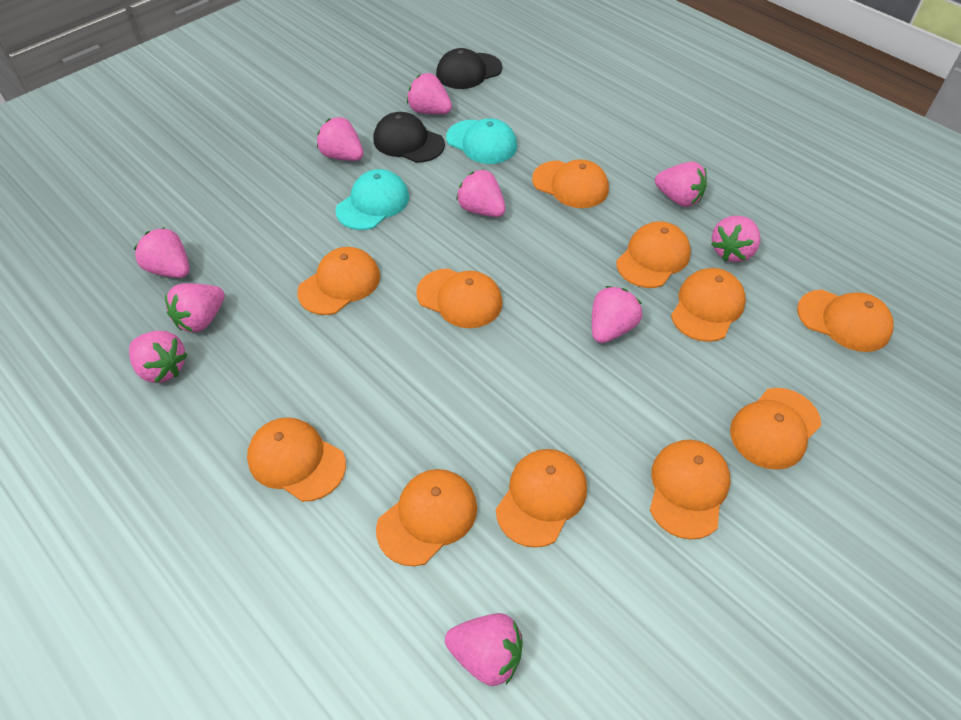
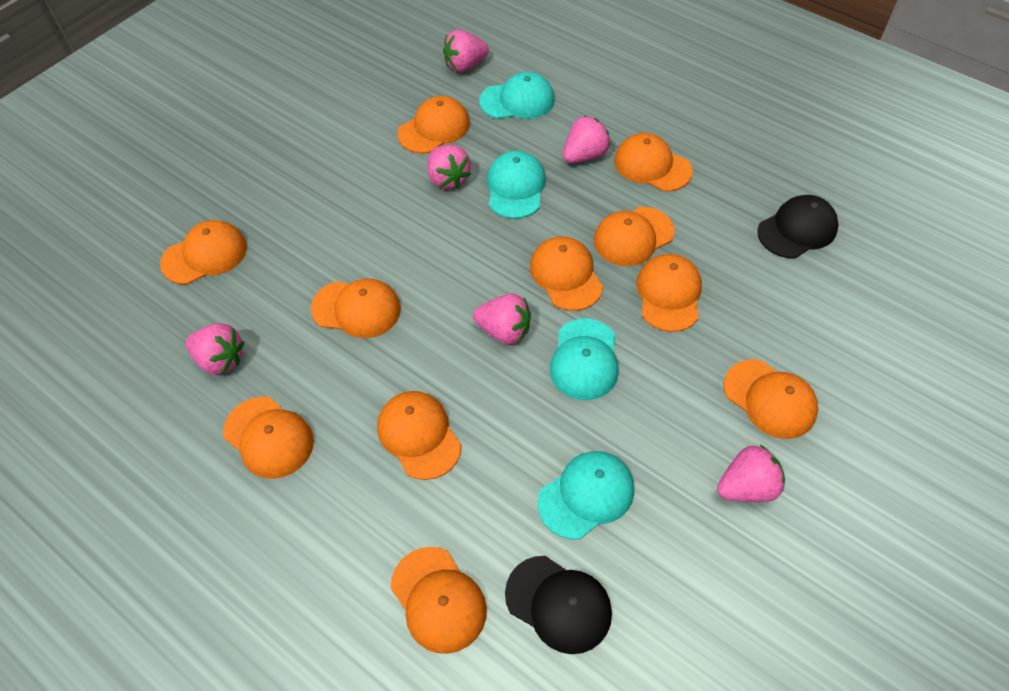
pink strawberry: [129,331,188,383] [134,227,190,278] [165,283,225,333] [317,117,363,161] [407,73,452,114] [445,613,523,686] [456,169,506,217] [592,286,642,343] [655,161,707,207] [711,216,760,262] = 10 -> [185,323,244,375] [427,145,471,189] [443,30,489,72] [473,294,531,345] [563,116,611,163] [717,445,785,502] = 6
turquoise cap: [335,169,409,230] [446,118,517,164] = 2 -> [479,72,555,119] [487,151,546,219] [537,451,634,539] [550,318,619,400] = 4

